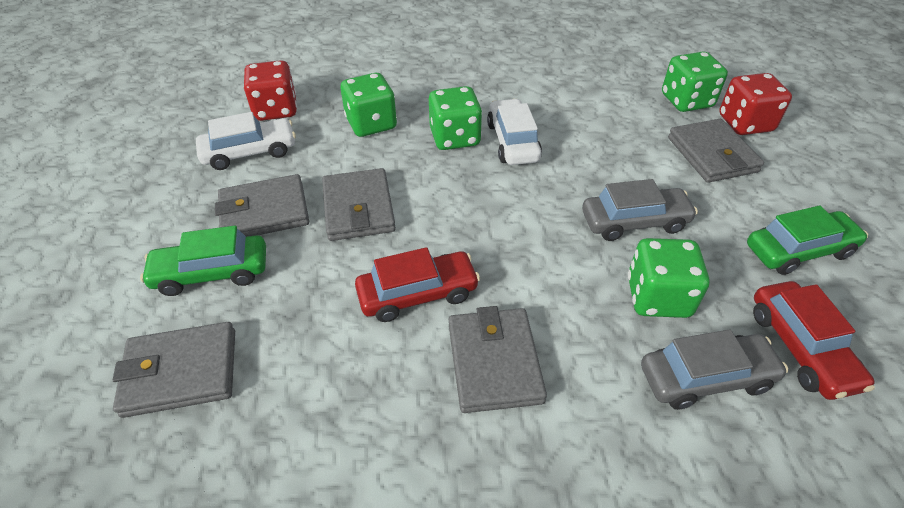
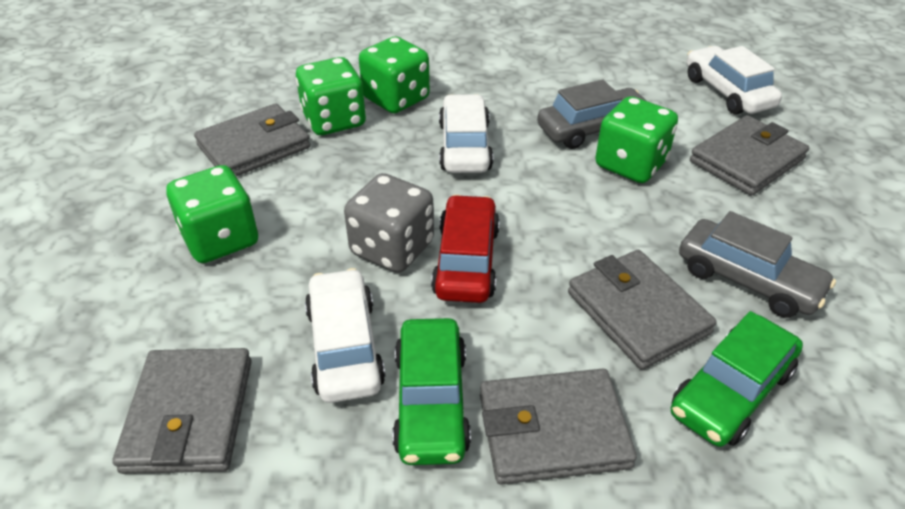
grey dice: none = 0 -> [344,173,434,273] = 1
red car: [355,247,480,322] [753,281,875,400] = 2 -> [431,194,500,303] = 1
red dice: [244,60,297,121] [719,73,792,135] = 2 -> none = 0
white car: [196,112,296,170] [487,99,542,165] = 2 -> [305,268,385,403] [439,94,493,173] [687,46,782,114] = 3

